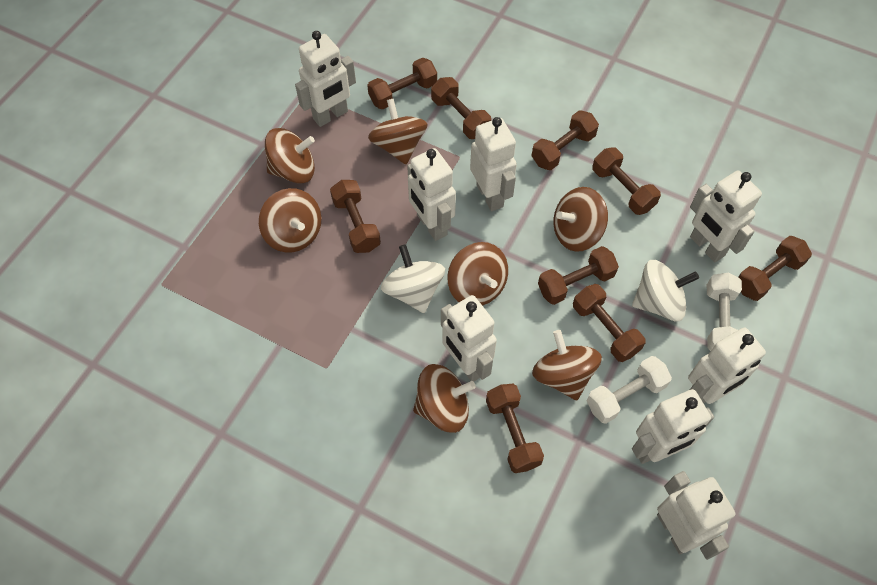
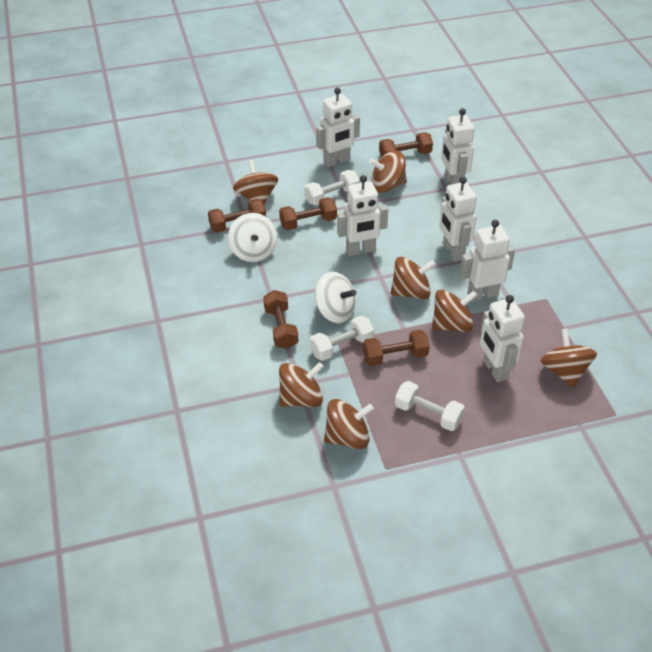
brown dumbbell: [330,180,381,253] [367,58,437,109] [431,77,491,139] [486,384,544,473] [532,110,599,170] [538,246,619,305] [573,284,646,362] [592,147,661,215] [738,236,812,301] = 9 -> [208,199,266,233] [263,290,298,349] [279,197,337,230] [363,330,430,366] [379,132,433,157] = 5
white dumbbell: [587,356,672,424] [707,273,742,351] = 2 -> [305,170,360,205] [310,316,374,361] [395,381,465,431] = 3
white robot: [295,31,356,127] [407,148,456,241] [441,295,497,382] [470,117,517,211] [632,389,714,464] [657,471,735,560] [688,327,766,404] [690,170,762,262] = 8 -> [316,87,360,167] [337,175,388,256] [439,176,477,262] [441,108,474,185] [460,220,515,301] [480,295,525,382] = 6

